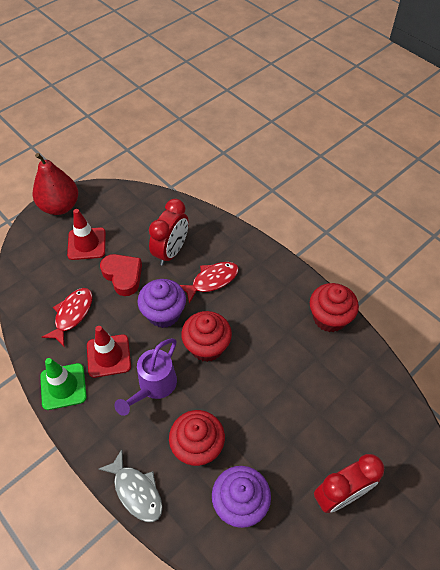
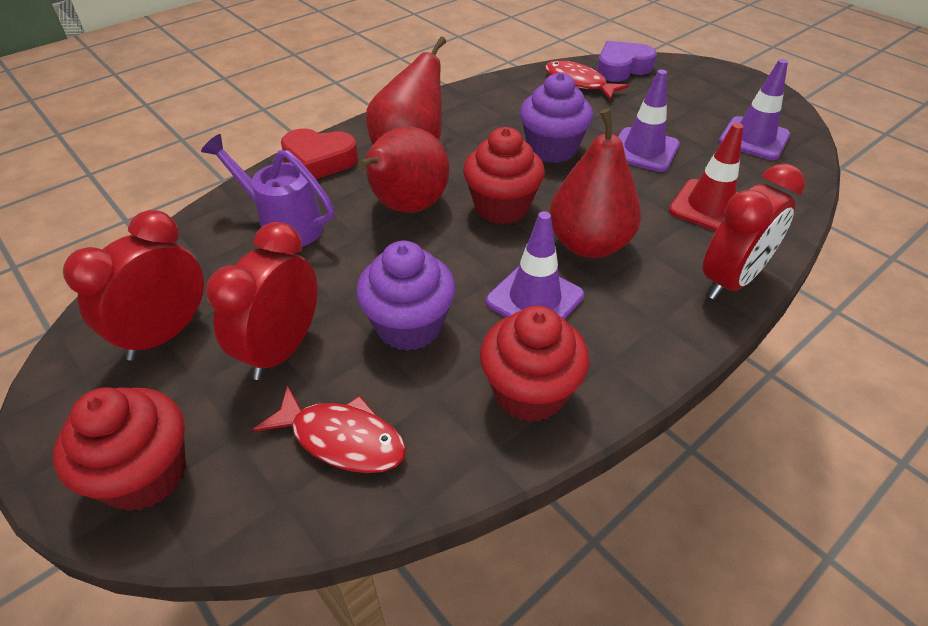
green traffic cone: [40,358,87,410] = 1 -> none = 0
grey fish: [98,449,163,522] = 1 -> none = 0
purple heart: none = 0 -> [597,41,657,82] = 1
purple traffic cone: none = 0 -> [486,211,584,320] [618,69,680,172] [719,59,790,160] = 3
red clock: [149,199,189,266] [314,454,384,513] = 2 -> [63,210,204,361] [206,222,318,380] [703,163,805,300] = 3
red pear: [33,153,78,215] = 1 -> [358,127,449,213] [366,37,446,144] [549,108,641,258] = 3
red traffic cone: [67,209,106,260] [87,326,131,378] = 2 -> [669,123,743,231] = 1

